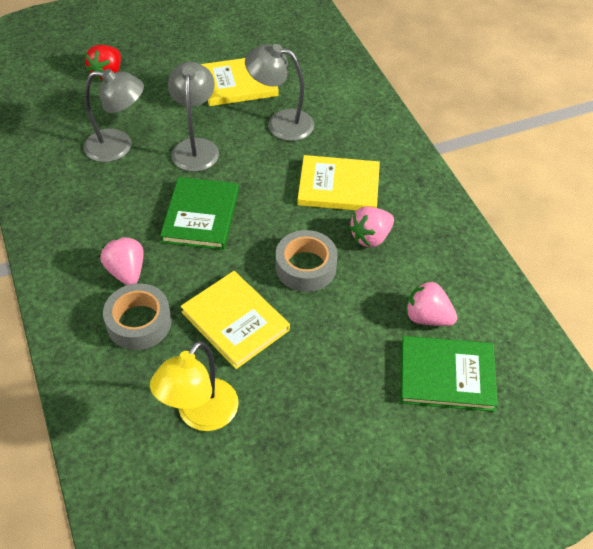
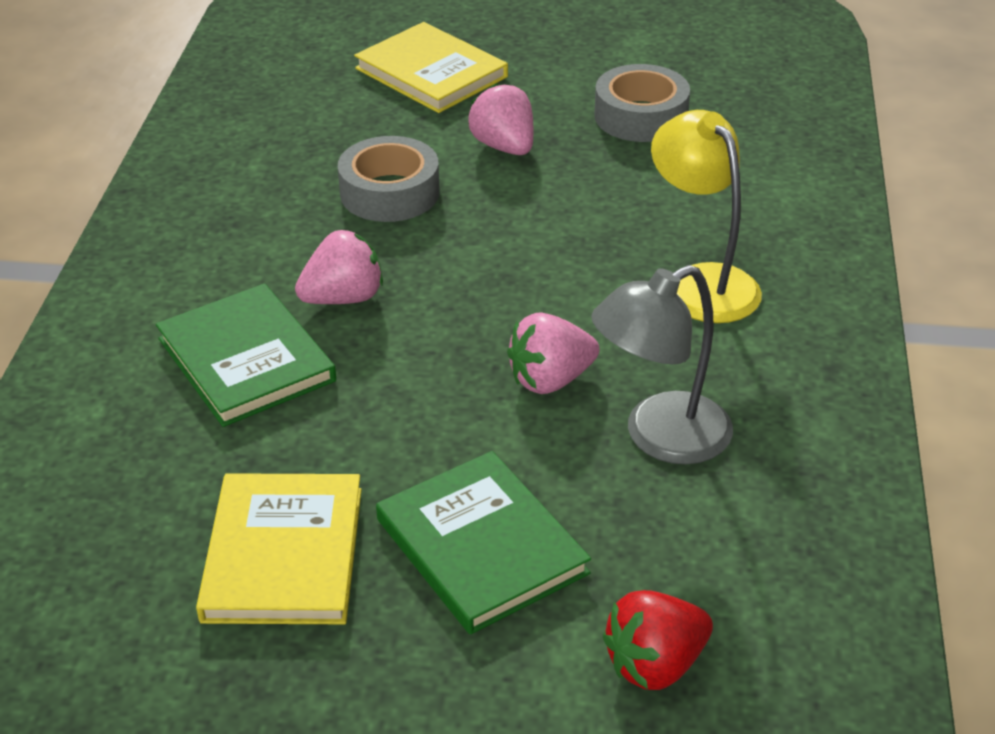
grey lamp: [84,69,144,162] [168,61,219,172] [245,44,314,141] = 3 -> [591,265,733,465] = 1
yellow book: [180,271,290,369] [201,58,279,106] [297,155,380,210] = 3 -> [196,473,362,624] [354,22,508,113] = 2

